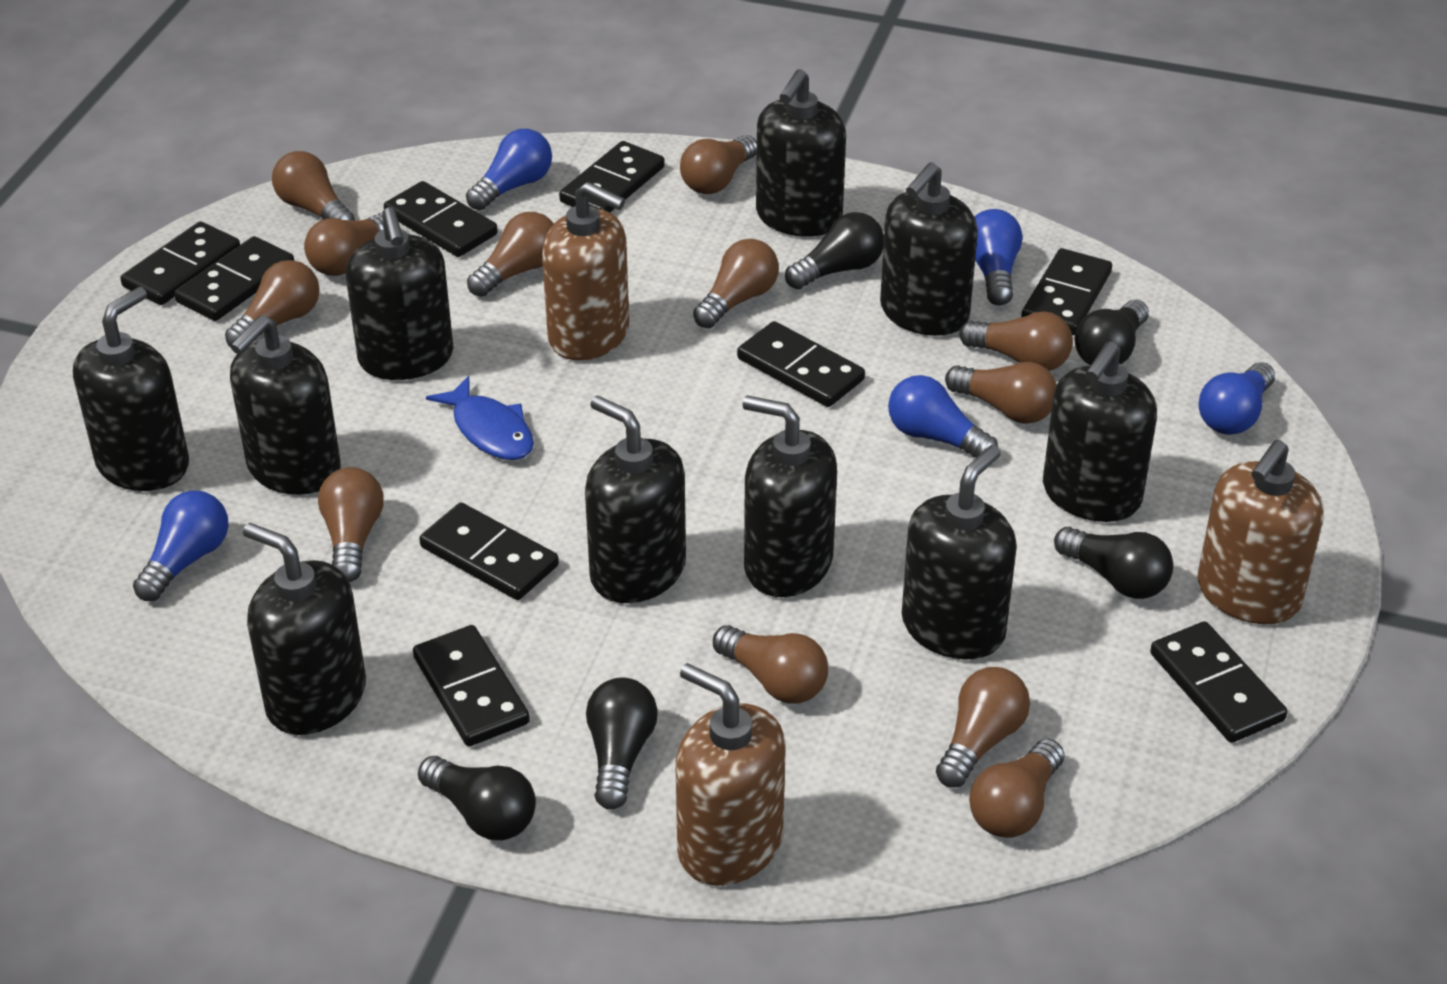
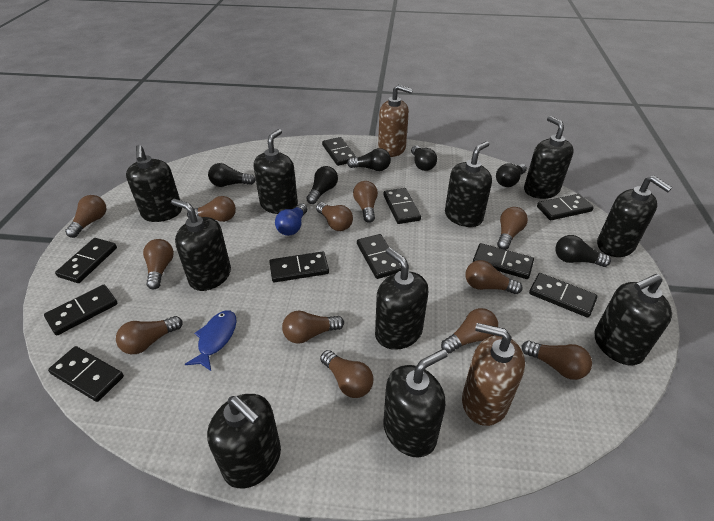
black domino: [120,221,240,305] [174,236,294,321] [384,181,498,257] [413,625,530,746] [419,503,559,600] [559,141,665,212] [737,321,865,407] [1021,248,1112,335] [1150,621,1287,743] = 9 -> [44,285,118,335] [48,346,124,402] [55,238,117,283] [269,251,329,282] [322,137,357,166] [357,234,401,279] [383,188,421,224] [473,243,534,279] [529,273,598,318] [537,194,594,220] = 10
black light bulb: [418,756,536,840] [586,678,658,810] [785,212,884,289] [1054,527,1173,599] [1075,299,1149,366] = 5 -> [208,163,256,187] [306,166,338,204] [347,148,391,171] [411,145,437,171] [496,163,527,187] [555,235,611,267] = 6
blue light bulb: [133,491,228,601] [466,129,552,211] [888,375,998,458] [975,209,1022,305] [1198,362,1275,435] = 5 -> [275,203,307,236] = 1
brown soap dispenser: [542,182,629,361] [676,663,786,886] [1198,440,1324,624] = 3 -> [378,85,413,157] [462,323,525,426] = 2

